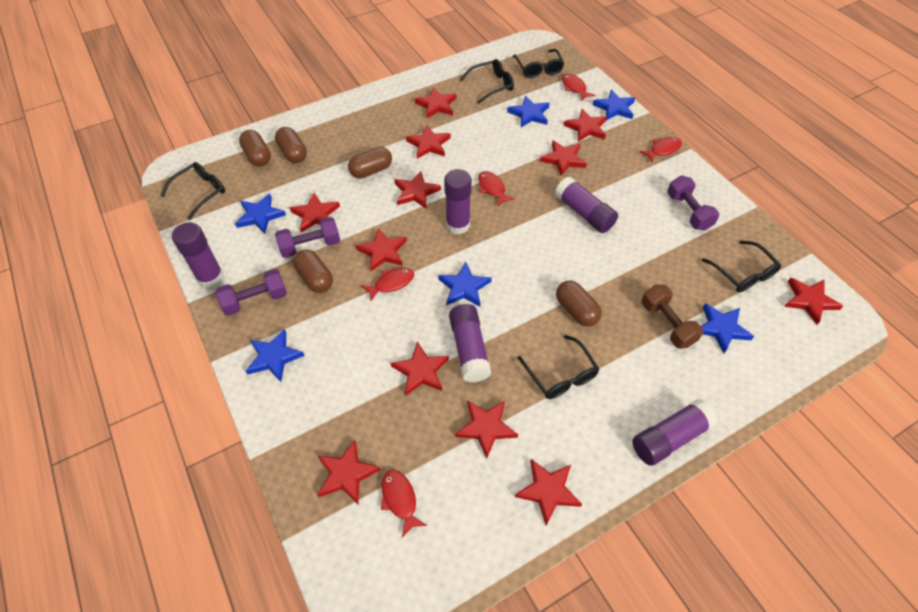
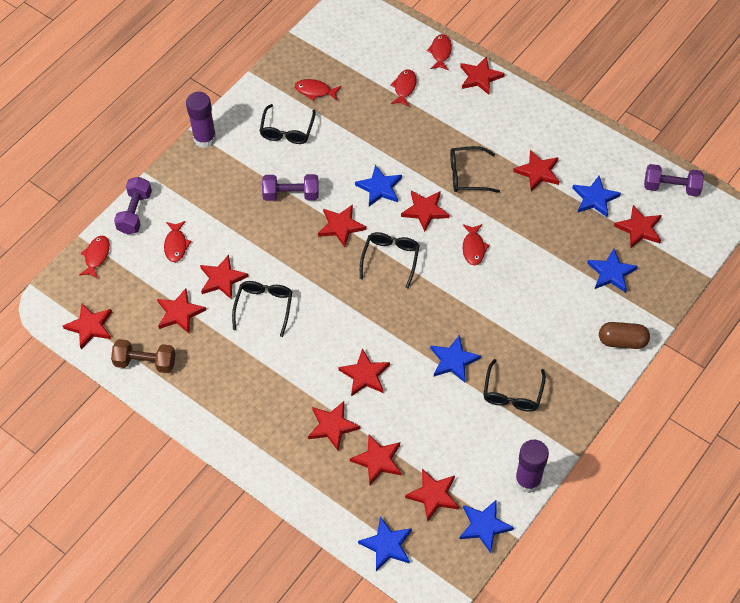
brown capsule: [239,130,271,167] [275,127,307,163] [293,250,333,293] [348,147,392,179] [556,280,602,326] = 5 -> [599,322,650,349] = 1
purple glue stick: [172,222,224,288] [444,169,472,234] [449,304,491,382] [555,177,618,233] [632,399,718,466] = 5 -> [186,92,216,148] [515,440,549,493] = 2
red fish: [361,268,414,301] [381,470,427,537] [478,171,515,206] [562,74,595,101] [640,137,682,162] = 5 -> [79,236,110,279] [164,221,191,262] [295,79,341,101] [390,69,417,107] [427,34,452,70] [463,224,490,266] = 6

